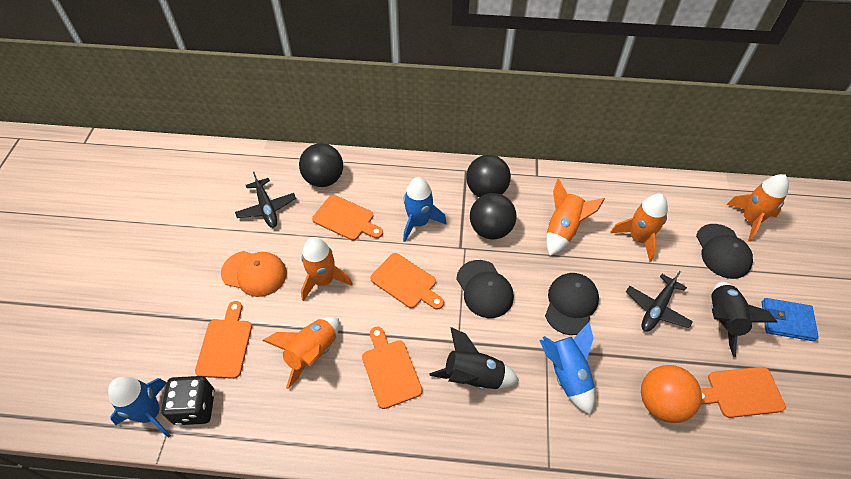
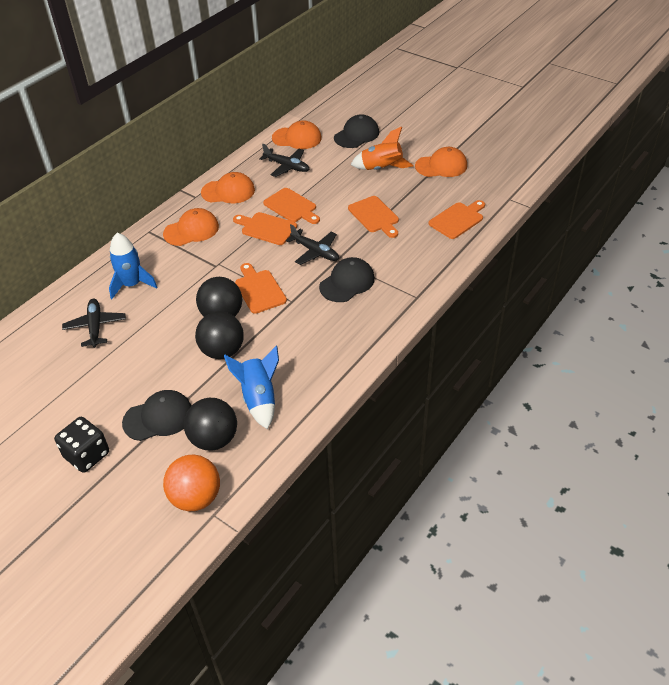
black plane: [235,172,296,228] [626,271,693,332] = 2 -> [62,299,126,348] [259,144,309,177] [285,224,339,265] = 3
black rocket: [429,327,519,389] [711,282,778,357] = 2 -> none = 0
blue rocket: [108,377,171,438] [403,177,446,242] [539,322,595,415] = 3 -> [109,233,158,299] [224,345,279,429] = 2
blue wallet: [762,298,819,341] = 1 -> none = 0
orange cap: [221,251,287,297] = 1 -> [163,208,219,246] [201,172,255,203] [272,120,322,149] [415,147,467,177] = 4
orange rocket: [263,317,340,389] [301,237,353,301] [546,178,605,256] [610,193,668,262] [726,174,789,242] = 5 -> [351,126,413,170] = 1

